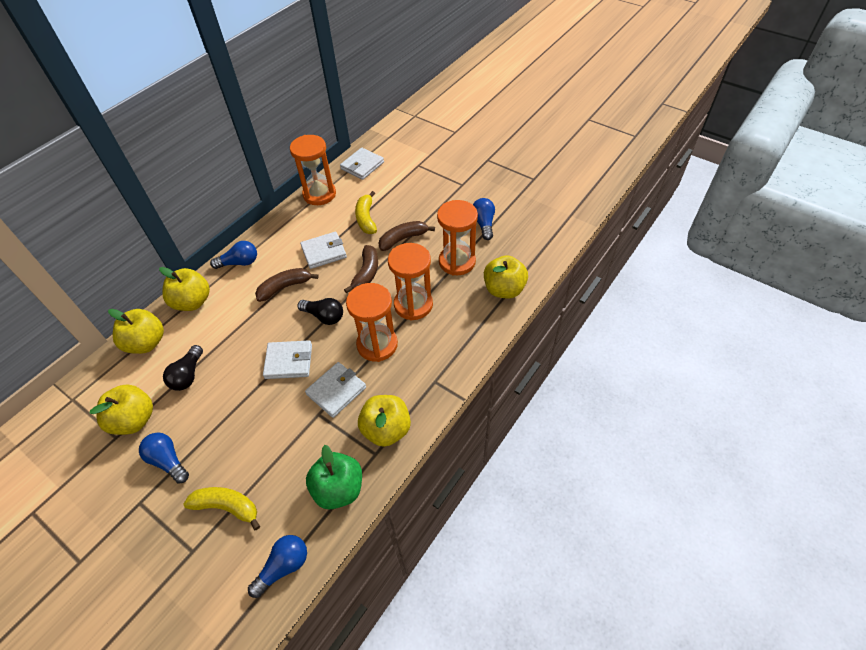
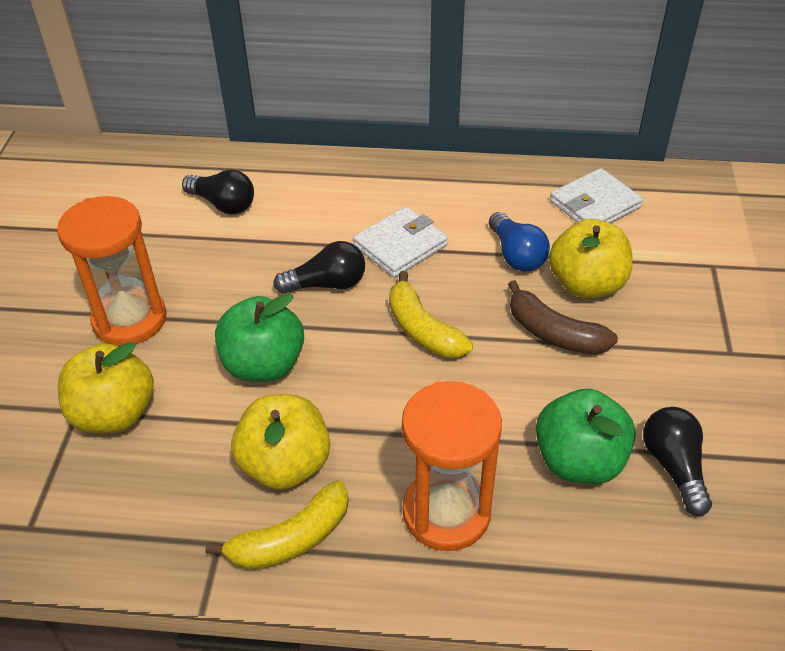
black light bulb: [163,345,203,391] [298,298,343,325] = 2 -> [182,170,254,214] [273,241,365,294] [643,407,712,516] = 3
blue light bulb: [139,432,189,483] [210,241,257,269] [248,535,307,598] [473,198,495,240] = 4 -> [489,212,550,272] = 1
brown banana: [255,268,318,302] [344,245,378,293] [379,221,435,251] = 3 -> [508,280,618,355] = 1
green apple: [306,445,362,510] = 1 -> [215,293,304,382] [536,389,636,484] = 2
orange hourglass: [290,135,336,205] [346,283,398,362] [388,243,433,321] [437,200,478,276] = 4 -> [57,196,167,346] [402,381,502,551] = 2
white wallet: [263,340,312,379] [300,232,347,269] [305,362,366,418] [340,148,384,180] = 4 -> [353,206,448,277] [550,168,643,223] = 2
yellow apple: [89,385,153,435] [108,309,164,354] [159,267,210,311] [358,395,411,447] [484,255,528,298] = 5 -> [58,342,154,433] [231,394,330,490] [549,219,632,299] = 3

